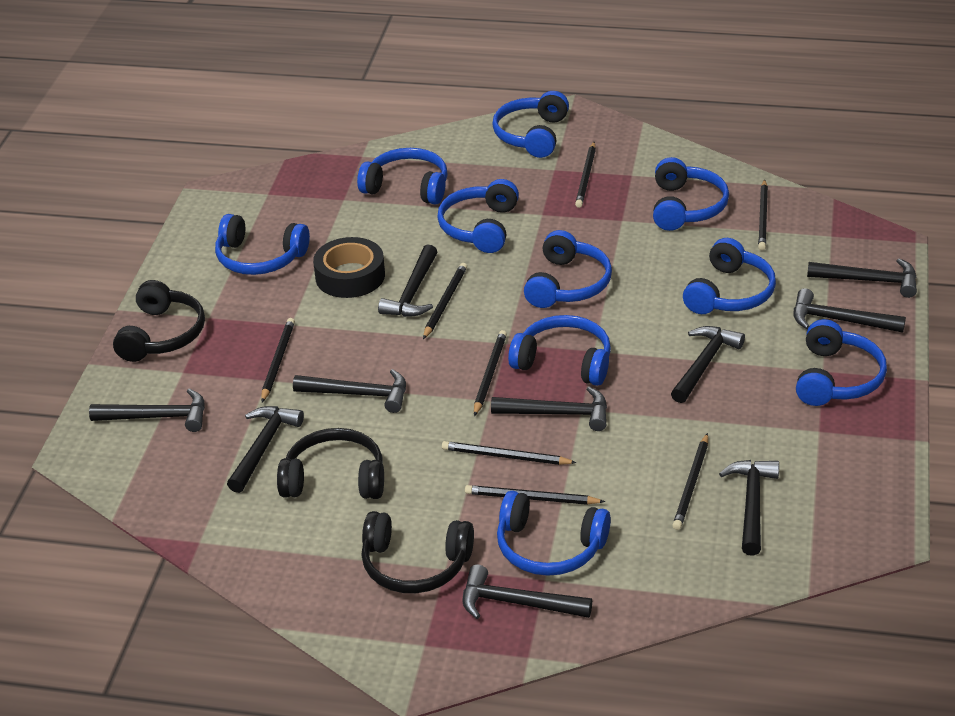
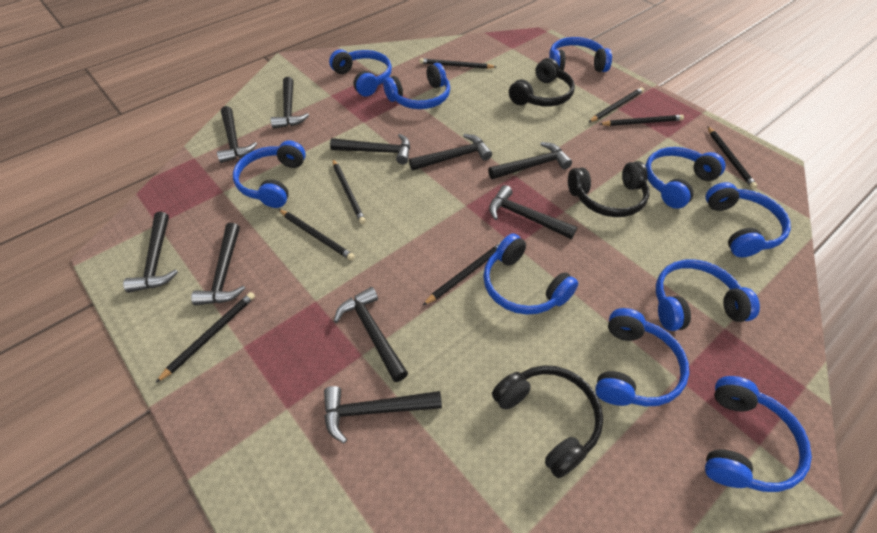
black tape: [313,237,385,298] = 1 -> none = 0

